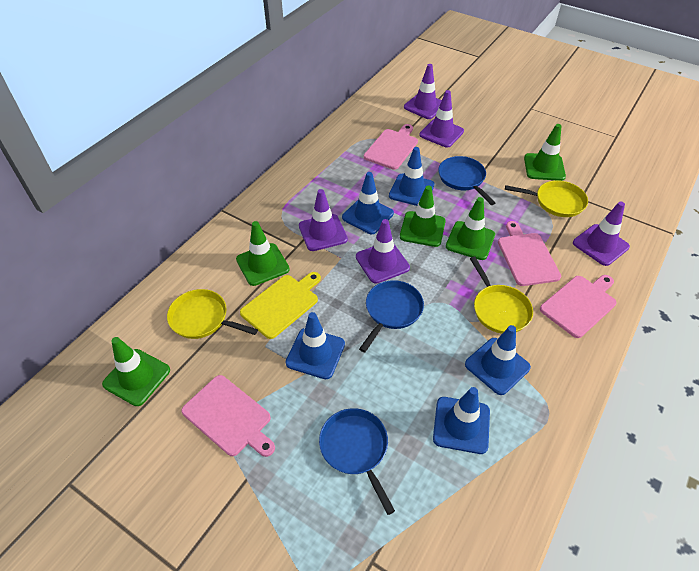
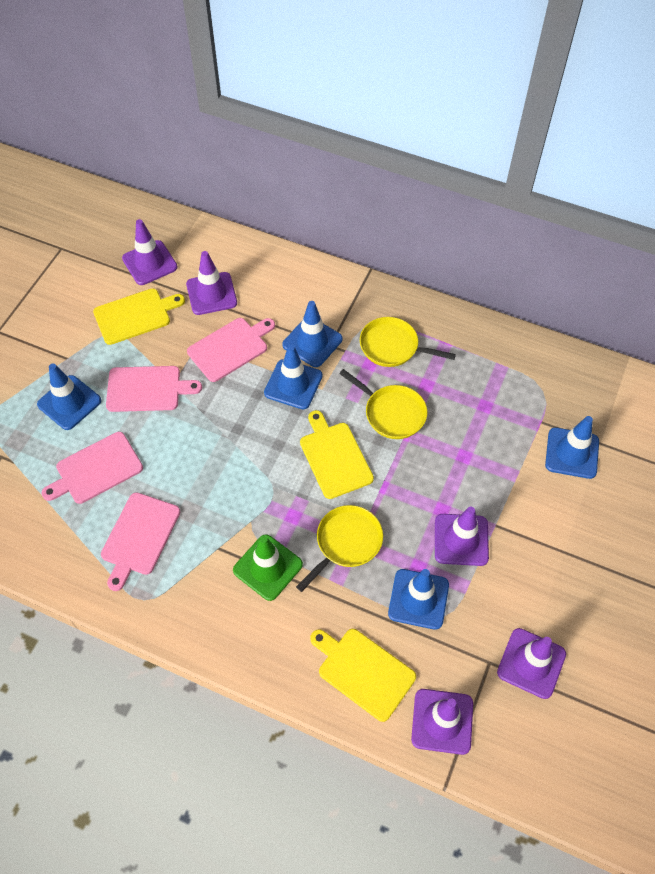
blue pan: [319,408,395,515] [359,280,424,352] [438,156,495,205] = 3 -> none = 0
green traffic cone: [102,337,170,406] [236,221,290,286] [400,186,446,247] [446,197,495,260] [524,124,566,181] = 5 -> [233,534,303,601] = 1
yellow cutting board: [240,272,321,339] = 1 -> [93,288,185,345] [300,410,374,499] [310,629,416,722] = 3

